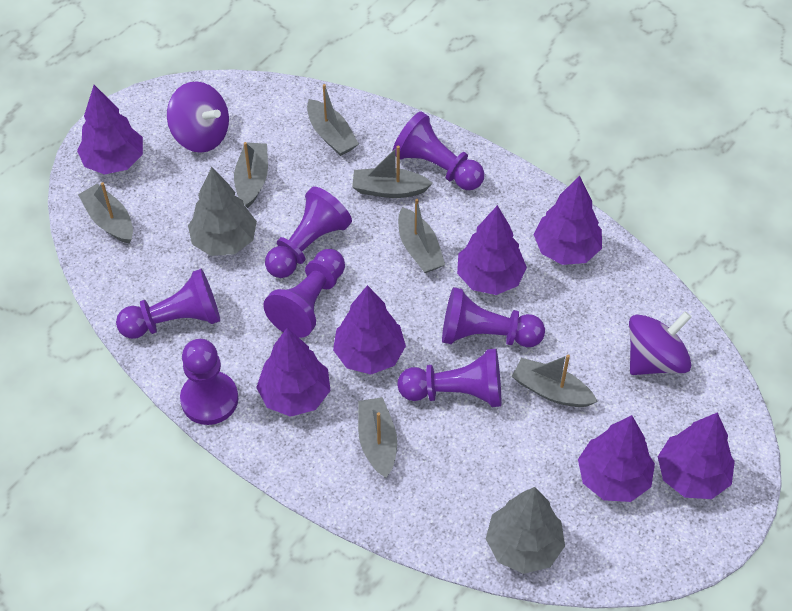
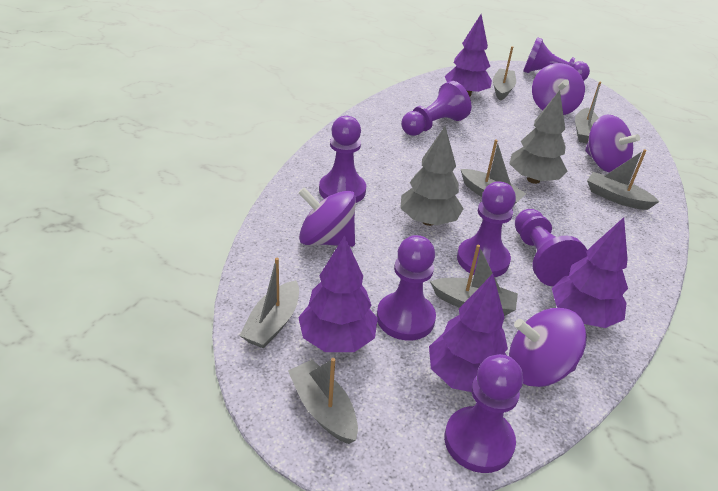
purple spinning top: [167,81,229,153] [629,311,691,375] = 2 -> [298,187,356,247] [509,308,587,387] [532,63,585,115] [585,115,640,173] = 4
purple tree: [77,85,143,175] [256,328,330,417] [333,285,406,374] [457,205,527,295] [534,176,602,265] [578,415,655,502] [658,412,735,499] = 7 -> [298,235,378,352] [429,274,508,392] [445,14,492,97] [552,217,628,328] = 4

